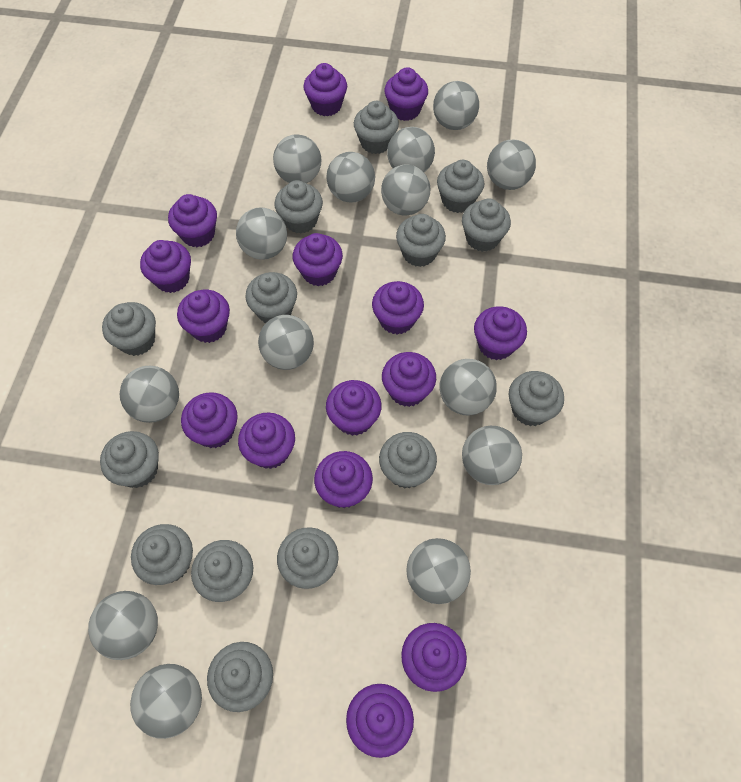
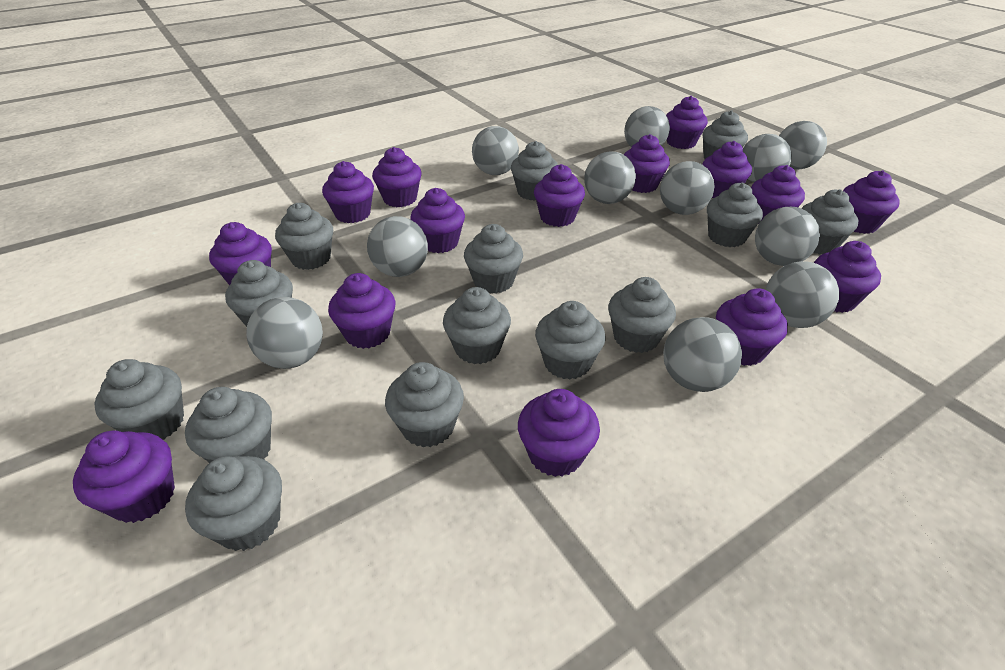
grey ball: [88,591,158,660] [120,366,179,423] [130,664,202,739] [236,207,287,260] [258,315,314,370] [273,134,321,183] [326,152,375,203] [381,164,430,216] [387,127,435,172] [406,538,471,604] [433,81,479,130] [439,359,497,416] [462,426,522,485] [487,140,536,190] = 14 -> [246,297,323,369] [367,216,428,277] [472,126,519,175] [584,151,636,204] [624,106,670,147] [660,161,715,215] [663,317,742,392] [742,134,792,182] [755,207,820,266] [766,261,839,328] [779,121,827,170] = 11

